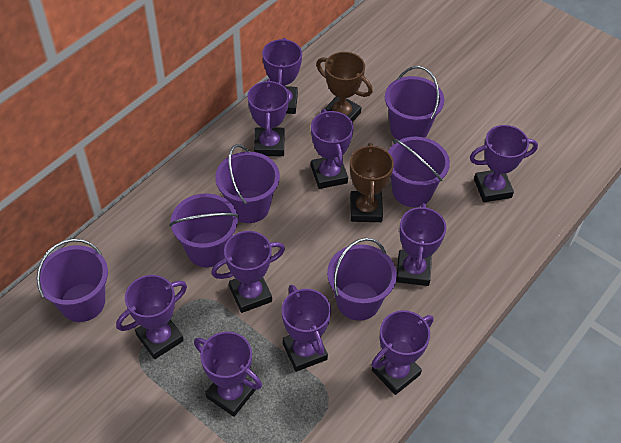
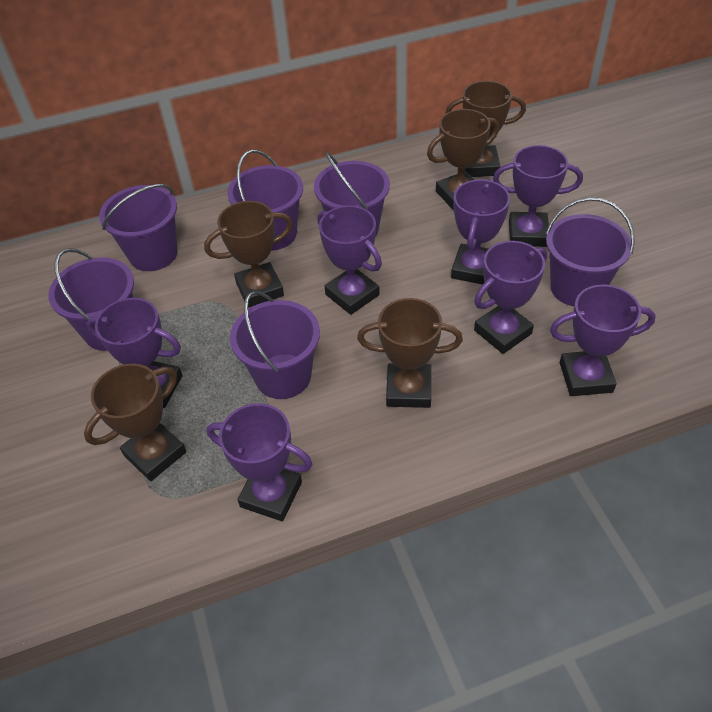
brown trophy: [316,52,373,122] [350,143,394,222] = 2 -> [84,364,186,481] [204,201,293,308] [357,298,463,408] [427,109,499,211] [445,81,526,177] = 5
purple trophy: [116,275,187,359] [194,331,262,417] [211,231,285,313] [247,79,289,156] [262,38,302,114] [281,285,331,372] [311,109,354,189] [371,310,434,395] [396,203,447,286] [470,125,538,202] = 10 -> [87,298,183,408] [207,403,313,521] [317,206,382,315] [451,179,510,284] [474,241,547,354] [493,145,583,247] [550,285,656,396] = 7

